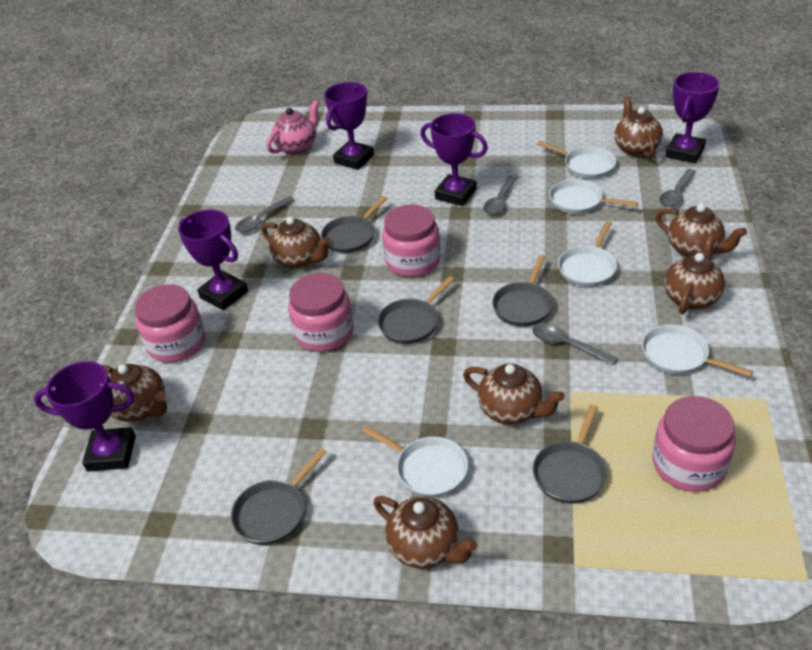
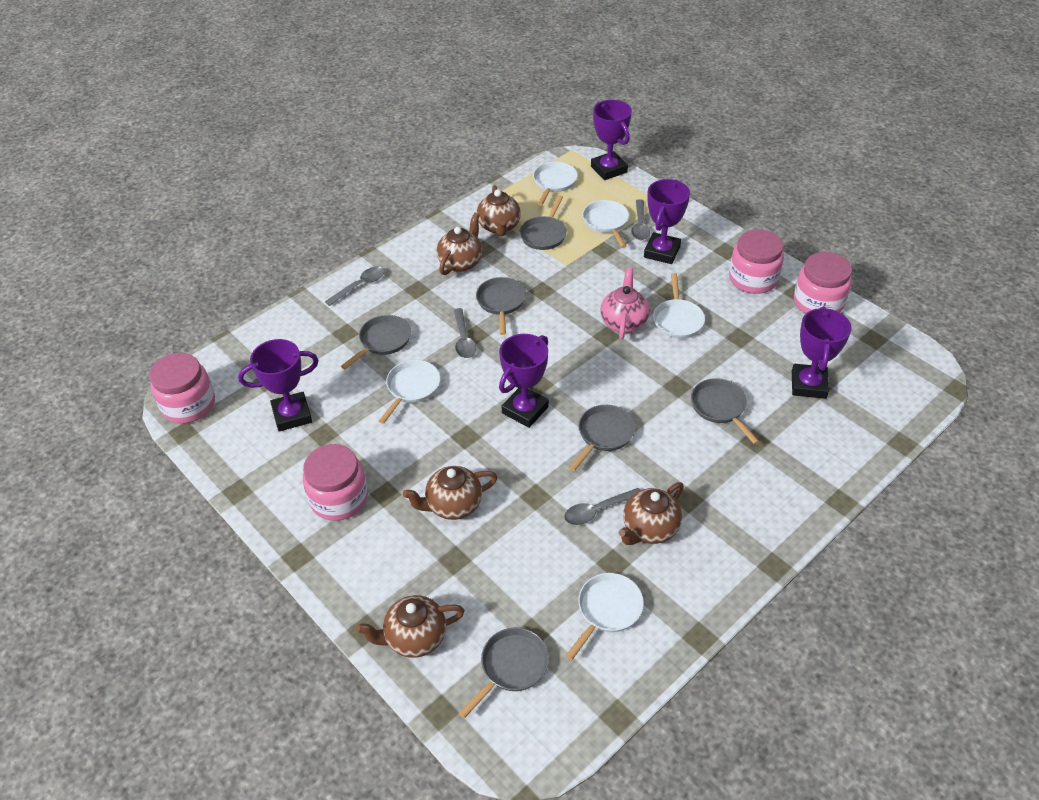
brown teapot: [102,364,167,422] [262,217,330,269] [373,496,477,568] [463,364,565,424] [615,97,663,158] [656,204,747,257] [664,235,725,314] = 7 -> [356,595,465,658] [403,466,498,520] [437,212,482,275] [477,185,521,236] [619,482,684,545] = 5
grey pan: [231,448,326,545] [321,196,387,253] [377,276,454,344] [492,255,553,327] [533,405,607,504] = 5 -> [341,315,411,369] [459,627,549,718] [476,277,526,335] [520,195,567,250] [569,405,635,471] [691,378,760,444] = 6

